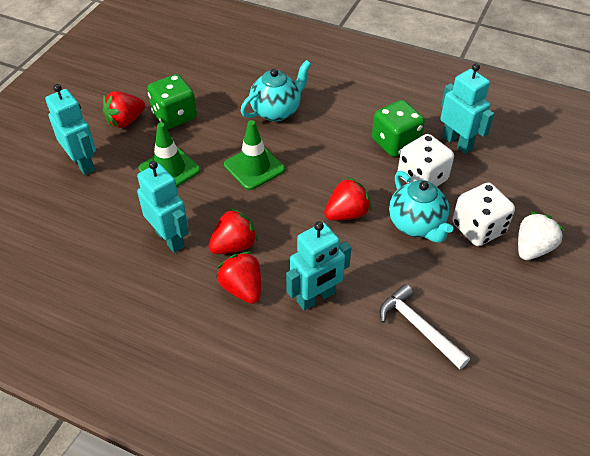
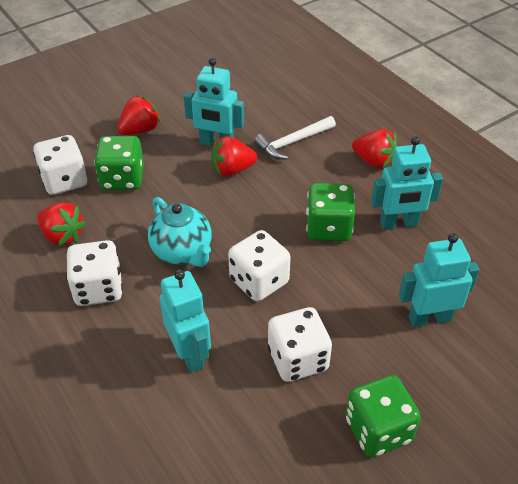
green dice: [147,74,197,129] [372,100,425,157] = 2 -> [94,136,144,190] [306,183,355,241] [345,375,421,457] = 3
green traffic cone: [139,122,200,187] [224,120,285,190] = 2 -> none = 0
turquoise teapot: [241,60,311,122] [389,171,453,243] = 2 -> [148,197,212,267] = 1
white dice: [398,134,454,187] [452,183,515,246] = 2 -> [33,135,88,195] [66,240,123,306] [228,230,291,301] [268,307,332,382] = 4
white strawberry: [518,212,564,260] = 1 -> none = 0

